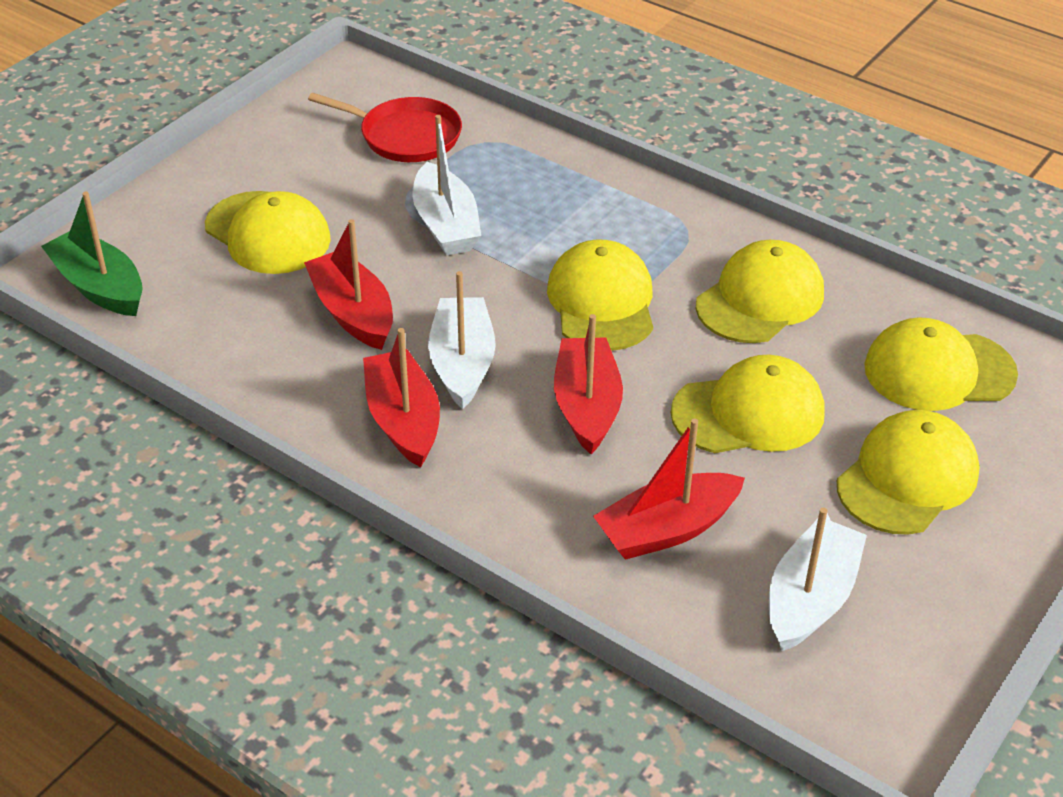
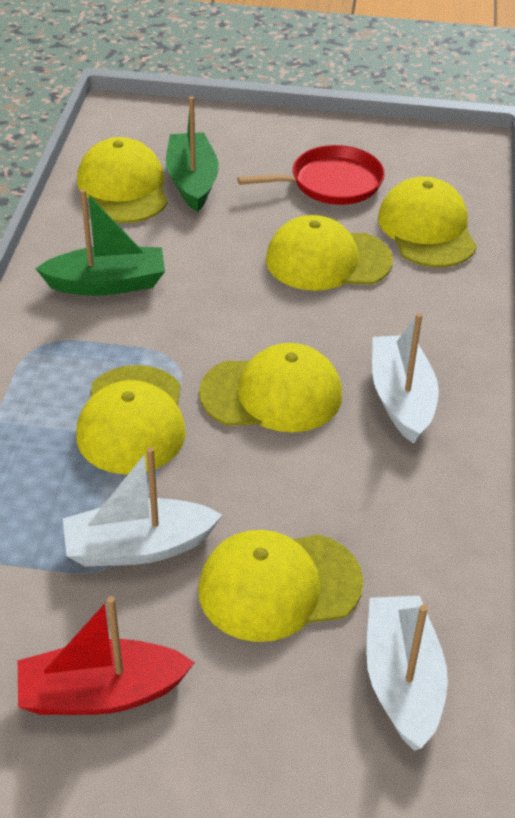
green boat: [41,192,143,316] = 1 -> [35,189,165,296] [166,96,219,212] = 2
red boat: [304,219,393,350] [363,328,440,467] [554,314,623,454] [593,419,745,560] = 4 -> [18,596,195,715] = 1

